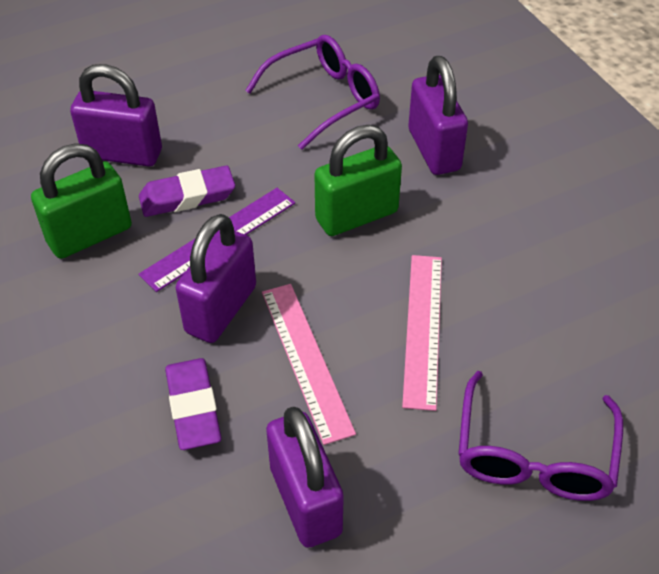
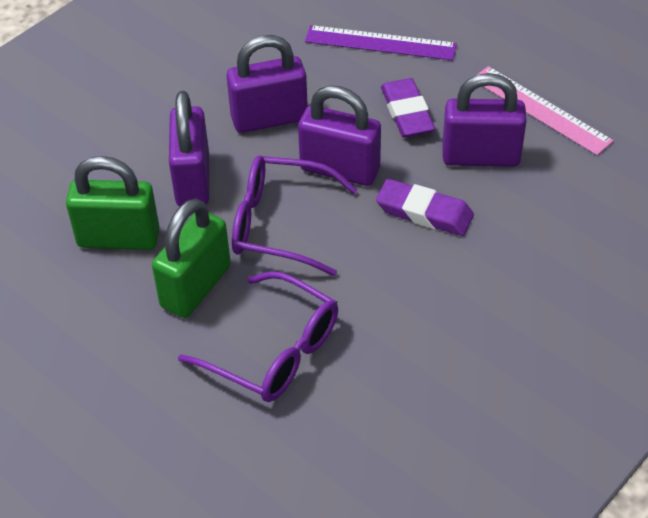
pink ruler: [262,284,356,445] [402,255,442,411] = 2 -> [477,66,614,155] = 1

